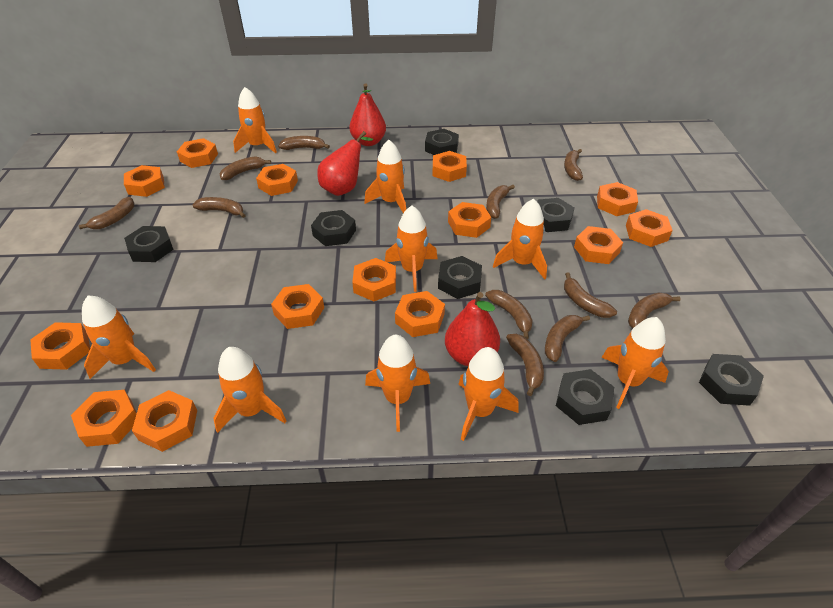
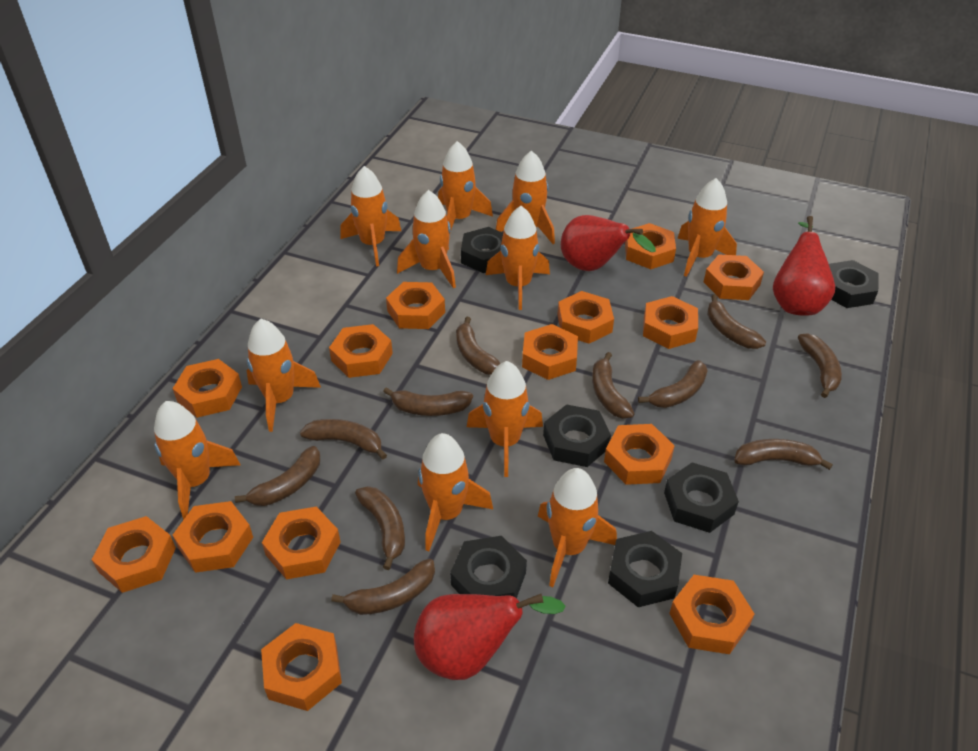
black nut: [124,226,174,262] [311,210,356,246] [425,129,459,155] [438,256,482,299] [537,198,575,232] [556,369,614,425] [699,354,764,406] = 7 -> [450,536,527,598] [461,227,503,273] [543,404,611,467] [608,531,682,607] [664,462,739,533] [829,260,879,308] = 6
orange rocket: [82,295,156,379] [213,347,286,433] [233,87,277,154] [364,140,406,213] [365,335,430,432] [385,206,438,292] [458,347,519,441] [493,198,547,280] [602,317,669,409] = 9 -> [154,401,241,519] [247,319,321,432] [340,166,401,266] [397,190,456,288] [418,433,493,551] [438,141,493,235] [467,361,543,477] [486,206,550,310] [496,150,555,244] [538,468,617,587] [677,178,737,277] = 11

